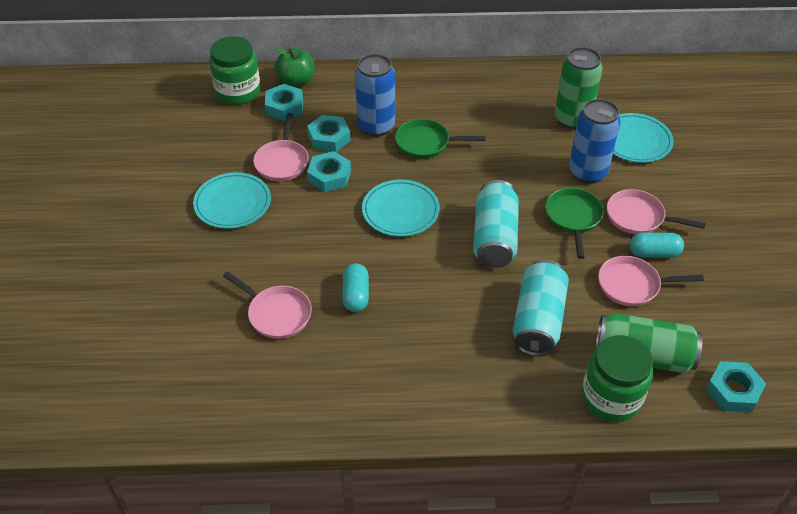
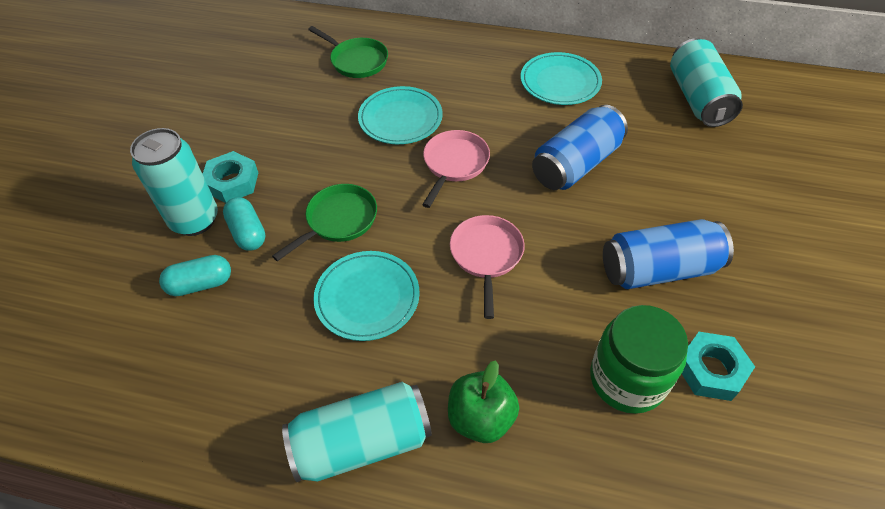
green can: [555,47,603,129] [595,313,703,373] = 2 -> none = 0
green jar: [209,36,261,105] [582,335,653,422] = 2 -> [590,305,688,414] = 1
pink pan: [223,271,312,339] [253,113,309,181] [598,256,704,306] [607,189,706,234] = 4 -> [422,130,490,208] [450,215,525,319] = 2
turquoise can: [473,180,519,268] [513,260,569,357] = 2 -> [130,128,218,236] [282,382,432,482] [670,38,743,127] = 3
turquoise nut: [265,84,303,121] [307,115,351,152] [307,151,351,192] [706,361,766,412] = 4 -> [203,151,258,203] [682,332,755,401] = 2

